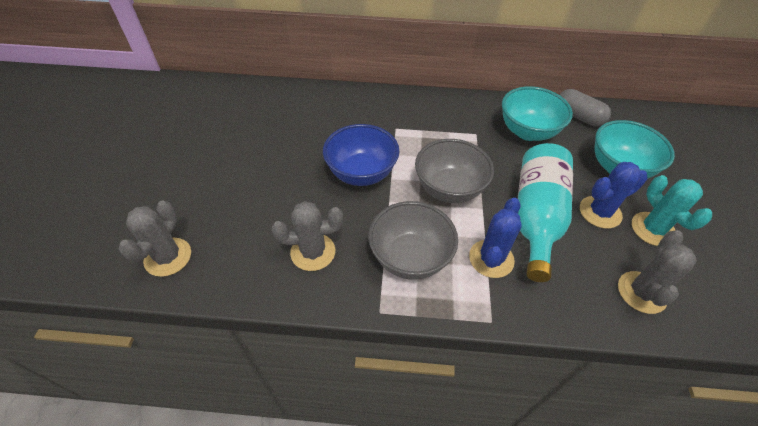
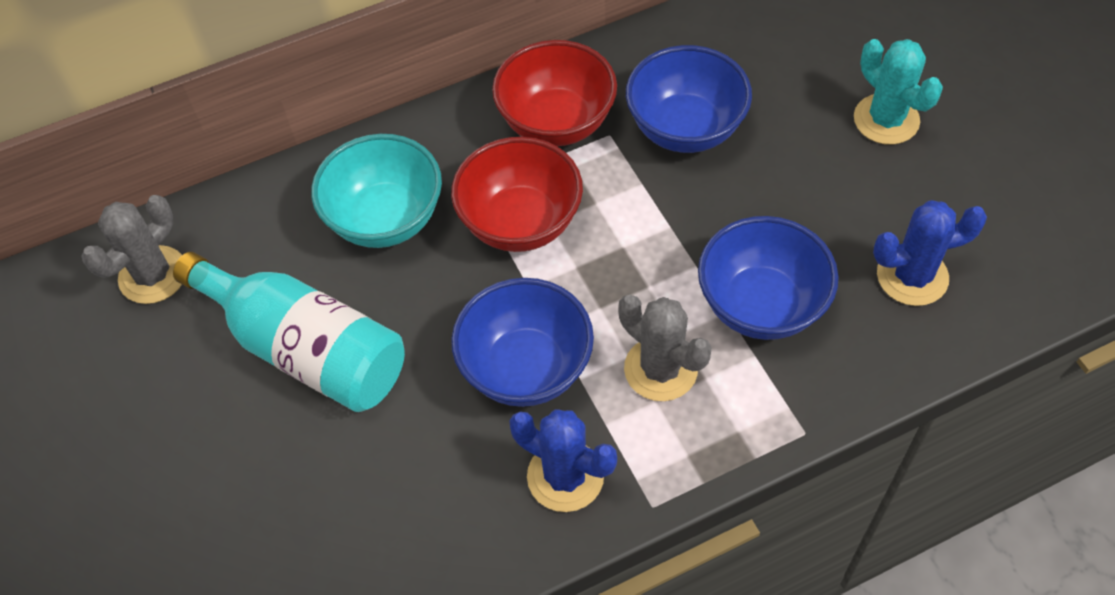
blue bowl: [323,124,400,186] = 1 -> [451,278,594,407] [626,45,752,153] [698,216,839,340] = 3
grey bowl: [368,201,458,280] [415,139,494,203] = 2 -> none = 0
grey cactus: [119,200,191,277] [272,201,343,271] [618,230,697,314] = 3 -> [81,195,182,304] [618,295,712,401] = 2
grey capsule: [560,89,611,126] = 1 -> none = 0
red bowl: none = 0 -> [451,137,583,252] [492,40,617,146] = 2
turquoise bowl: [502,86,573,141] [594,120,675,179] = 2 -> [311,134,442,248] = 1

